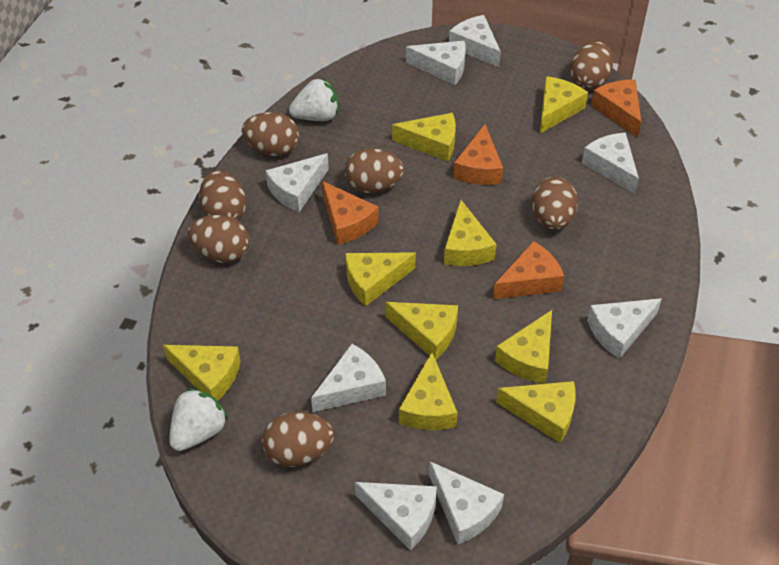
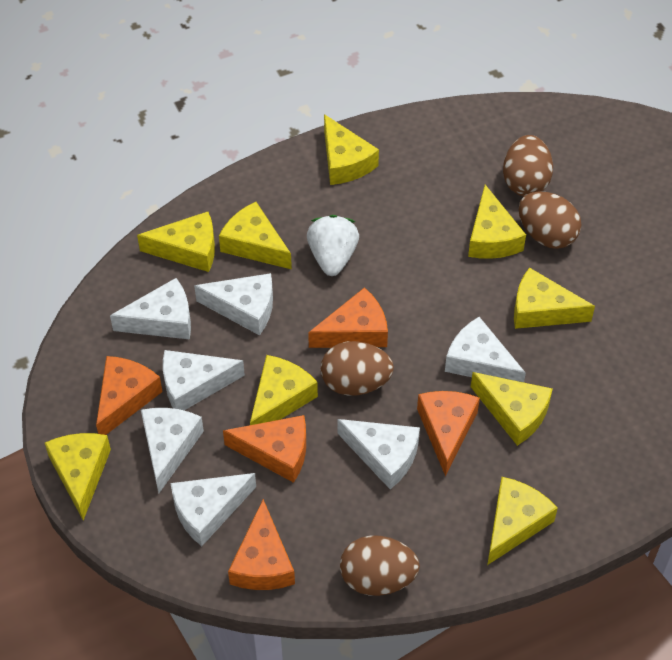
brown egg: [187,215,249,263] [199,170,246,221] [242,112,299,156] [262,412,334,467] [345,148,404,193] [532,177,578,230] [570,41,613,90] = 7 -> [321,341,394,396] [340,536,420,596] [503,135,553,196] [519,191,581,249] = 4
orange cheese: [322,181,379,245] [453,124,503,185] [493,241,564,299] [591,80,641,138] = 4 -> [96,356,162,435] [223,415,306,483] [228,499,295,590] [308,287,388,348] [417,391,480,476] = 5
white cheese: [265,153,329,212] [311,344,386,412] [355,482,437,551] [406,41,466,85] [429,461,504,545] [449,15,501,67] [582,133,639,194] [587,298,662,359] = 8 -> [110,278,191,339] [141,408,204,493] [163,350,245,410] [171,473,256,546] [194,273,273,336] [338,419,420,489] [445,317,526,382] = 7
white strawberry: [169,388,228,451] [289,78,339,121] = 2 -> [307,215,359,276] = 1

